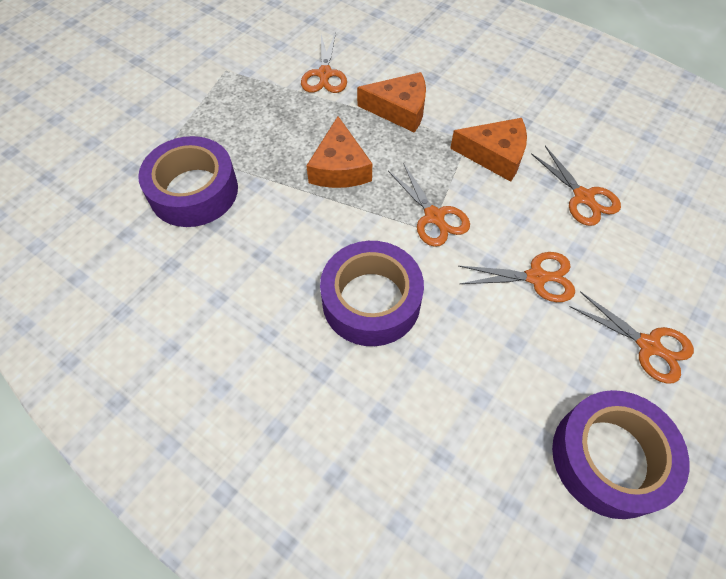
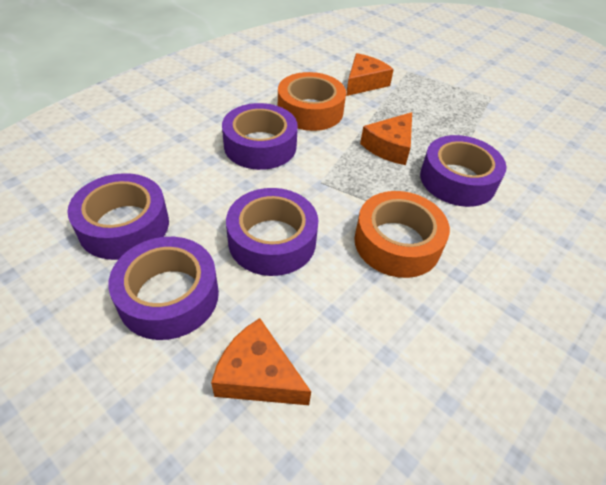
orange scissors: [301,32,347,93] [388,163,470,247] [459,252,575,302] [531,146,621,226] [570,291,694,384] = 5 -> none = 0
orange tape: none = 0 -> [278,72,346,131] [354,191,450,278] = 2
purple tape: [138,136,238,227] [320,241,424,346] [552,390,689,519] = 3 -> [67,173,169,260] [108,237,219,340] [222,103,298,170] [226,188,318,276] [420,135,507,207] = 5

